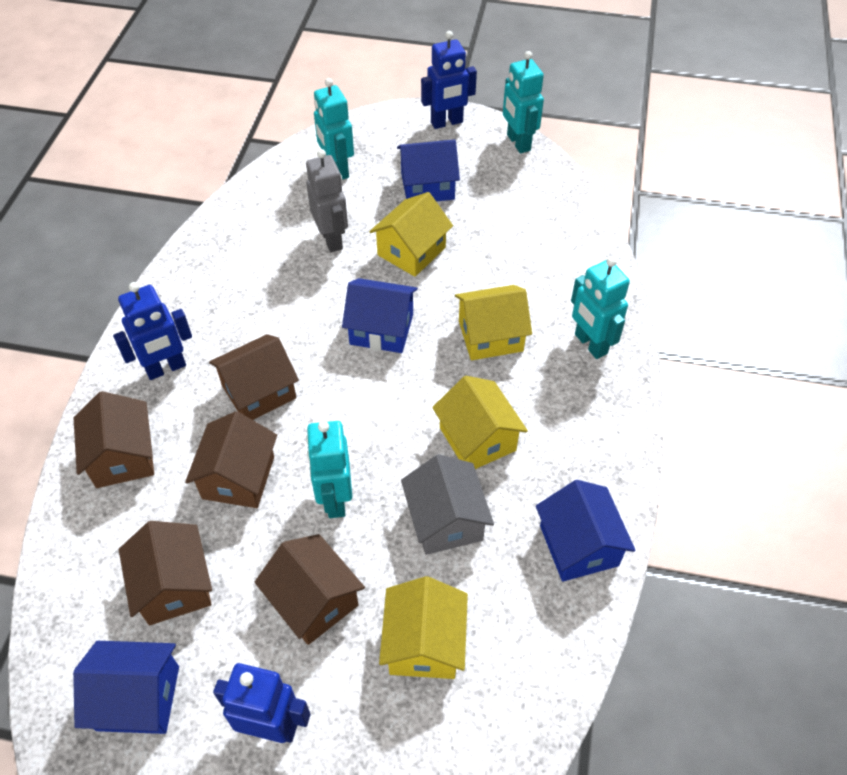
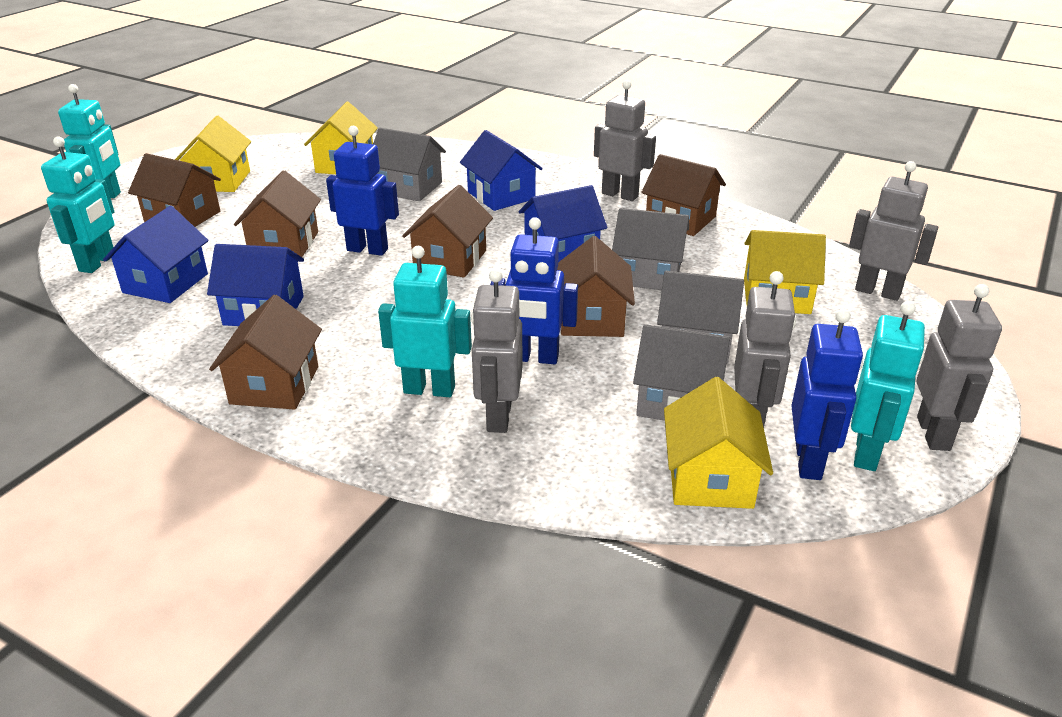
brown house: [73,391,154,488] [119,521,212,625] [185,411,277,508] [209,334,299,420] [255,534,365,645] = 5 -> [128,153,221,227] [209,295,322,410] [234,170,321,257] [402,185,493,278] [557,236,635,337] [642,154,726,236] = 6
grey house: [401,454,494,555] = 1 -> [373,128,446,201] [612,208,689,290] [633,324,730,421] [657,271,744,364] = 4
grey robot: [306,149,348,252] = 1 -> [471,269,523,433] [594,80,656,201] [734,271,796,427] [849,161,938,301] [916,284,1002,451] = 5

